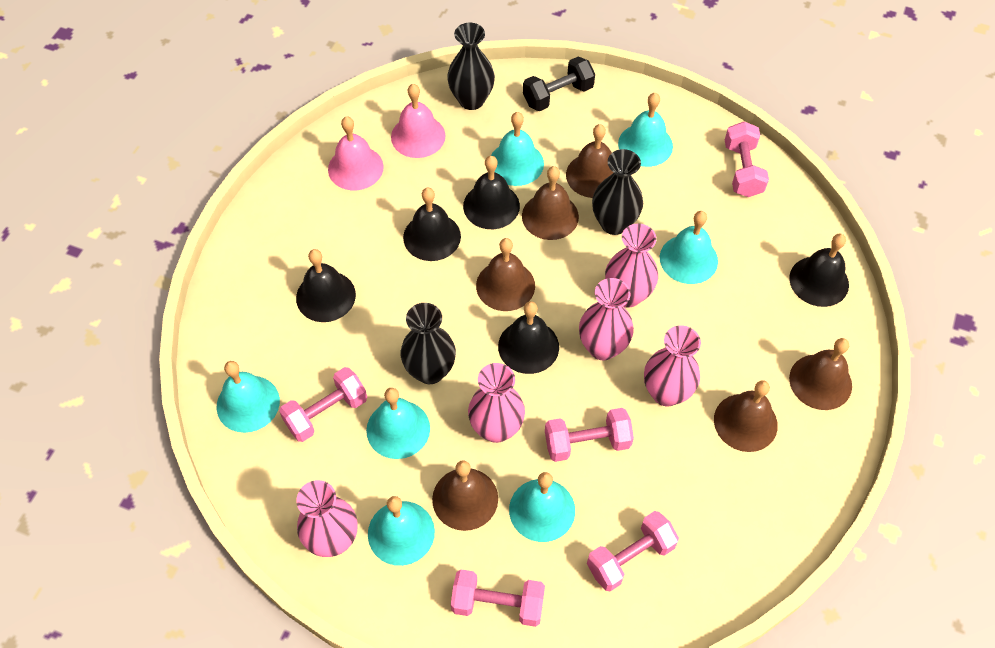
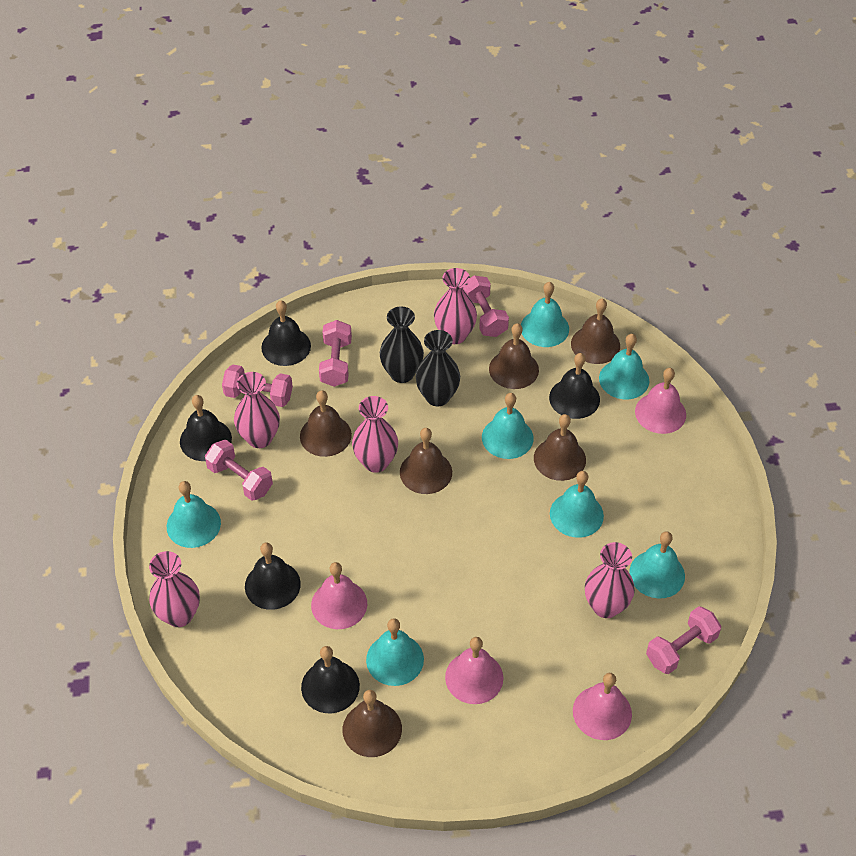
black dumbbell: [523,57,595,111] = 1 -> none = 0
black vase: [401,303,456,384] [447,23,495,110] [592,149,643,235] = 3 -> [380,306,424,383] [416,330,460,406] = 2
pink bell: [328,116,384,190] [391,84,445,158] = 2 -> [311,562,367,629] [445,637,503,704] [573,673,632,740] [635,368,686,434] = 4

